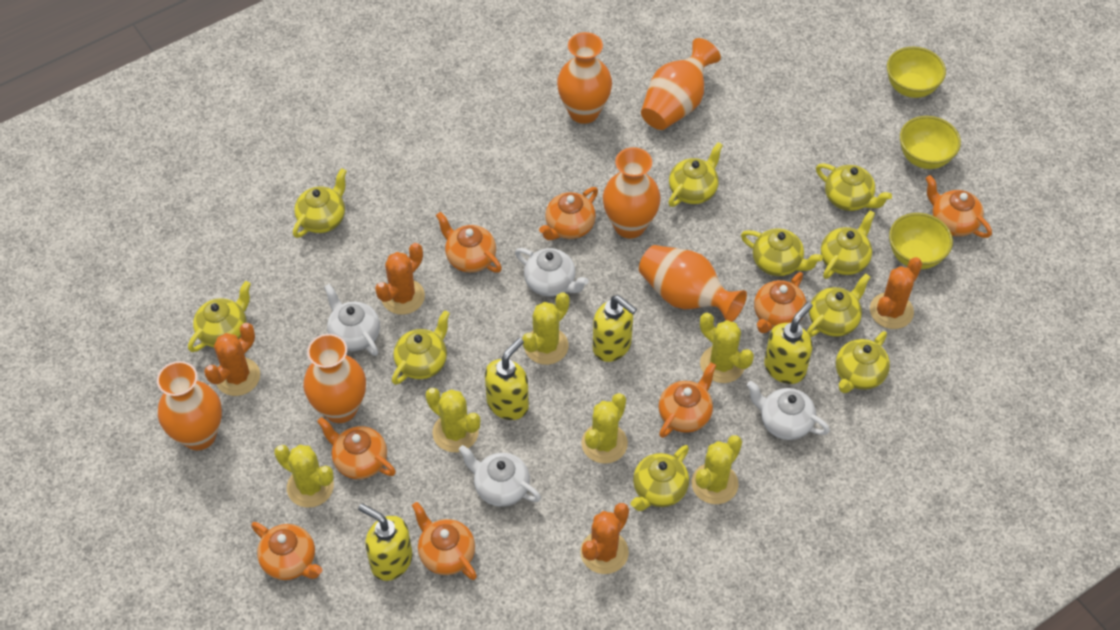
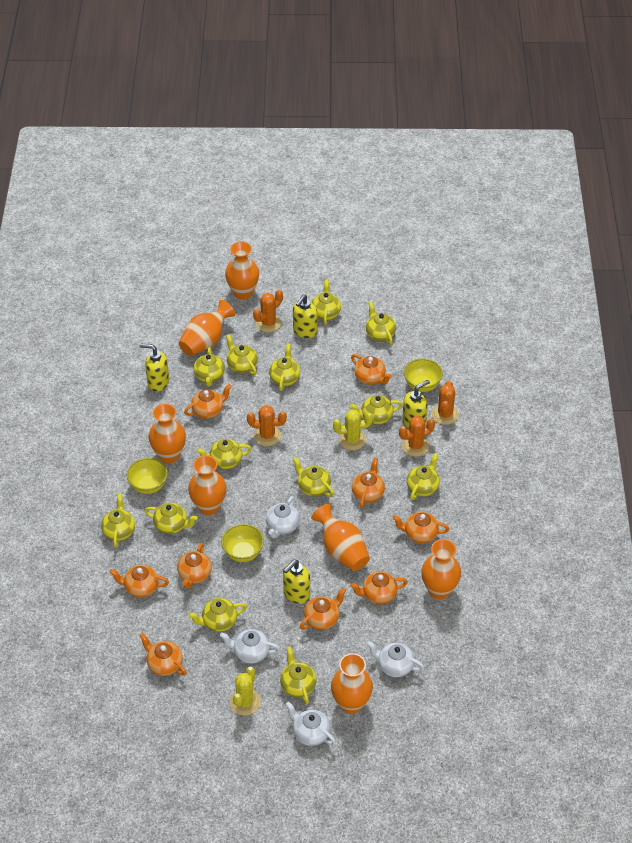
orange teapot: [251,522,322,580] [317,417,396,479] [412,502,477,580] [436,212,502,273] [539,187,598,240] [659,363,716,438] [754,272,806,333] [925,175,992,238] = 8 -> [110,565,169,598] [139,633,187,676] [177,543,212,589] [184,384,232,418] [300,588,346,630] [350,571,408,604] [351,354,392,385] [352,457,385,508] [392,512,449,543] = 9
orange vase: [157,361,222,450] [303,334,366,423] [557,32,612,124] [603,147,661,239] [639,245,747,322] [641,38,721,130] = 6 -> [149,404,186,463] [179,300,235,356] [188,455,226,515] [225,241,259,300] [311,504,370,571] [331,653,373,714] [421,539,461,599] = 7
yellow cactus: [274,445,334,508] [426,388,480,452] [522,292,570,365] [581,393,628,464] [692,435,742,504] [700,313,754,383] = 6 -> [230,667,261,716] [333,409,373,450] = 2
yellow teapot: [188,281,251,352] [293,168,347,238] [392,310,450,385] [631,445,689,511] [668,142,723,207] [741,228,823,276] [807,274,870,337] [816,163,892,211] [821,210,875,279] [836,331,890,393] = 10 -> [101,494,135,548] [144,503,197,534] [188,598,247,632] [194,347,225,386] [197,439,252,469] [226,334,258,375] [269,344,300,391] [280,646,317,705] [293,457,334,497] [312,280,341,325] [350,395,403,424] [366,301,396,345] [407,453,440,500] = 13

